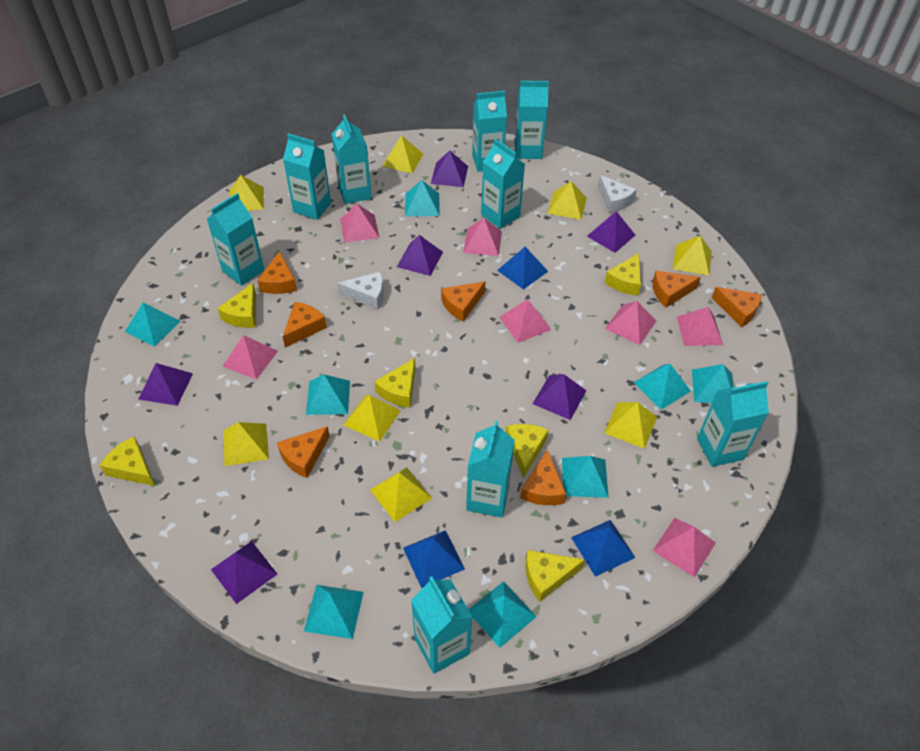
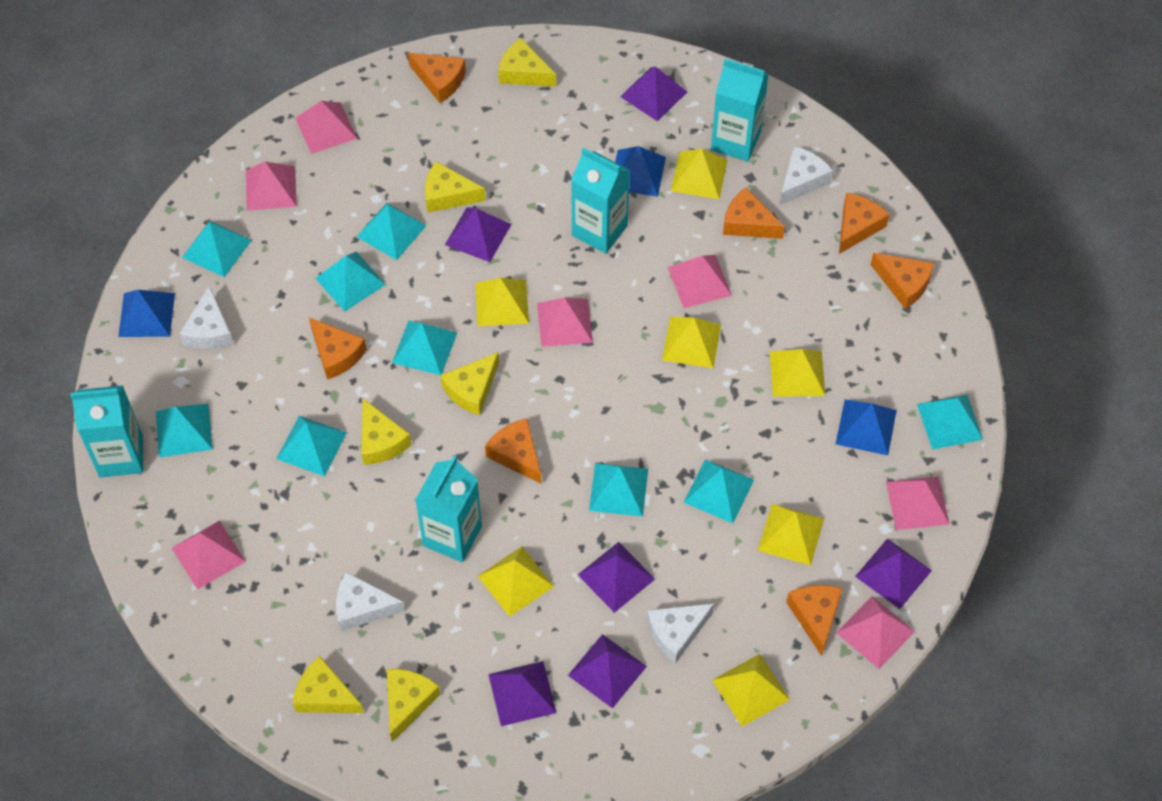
turquoise carton: [207,193,265,286] [283,133,331,220] [332,114,372,204] [411,576,473,674] [466,421,515,518] [472,91,507,172] [481,138,525,229] [515,81,549,159] [697,381,769,467] = 9 -> [70,385,143,478] [415,456,482,562] [571,148,630,254] [711,59,769,162] = 4
turquoise pyramid: [125,302,181,347] [304,585,364,639] [306,374,350,415] [405,180,440,216] [469,581,536,648] [562,456,609,498] [633,364,691,410] [692,364,734,403] = 8 -> [156,404,213,458] [182,221,252,277] [276,416,347,476] [315,252,386,311] [357,203,426,260] [392,321,457,375] [589,463,648,517] [683,459,754,523] [917,395,983,450] = 9
white cheese: [337,271,384,309] [598,175,637,213] = 2 -> [179,286,234,349] [336,572,405,631] [647,603,714,664] [780,146,833,205] = 4
yellow pyramid: [223,422,269,466] [229,175,264,211] [344,395,401,442] [370,467,432,522] [382,135,423,173] [548,181,587,220] [604,402,657,449] [673,236,712,276] = 8 -> [475,278,529,326] [478,547,554,617] [662,317,721,368] [671,149,728,199] [712,654,790,727] [758,504,824,566] [770,349,825,397] = 7

